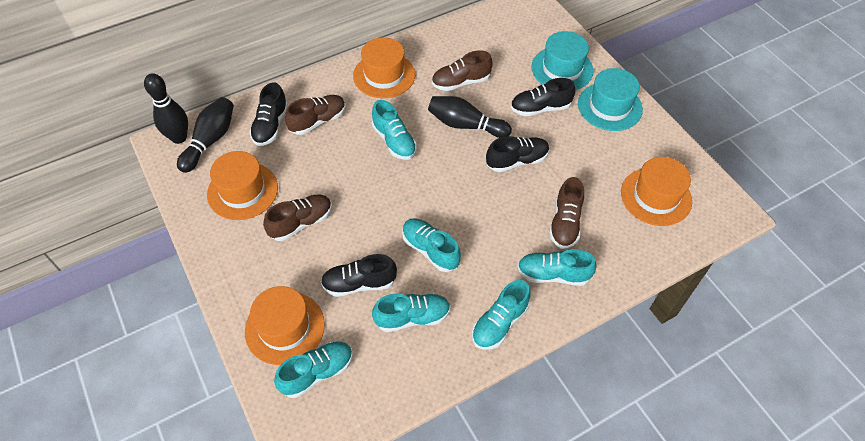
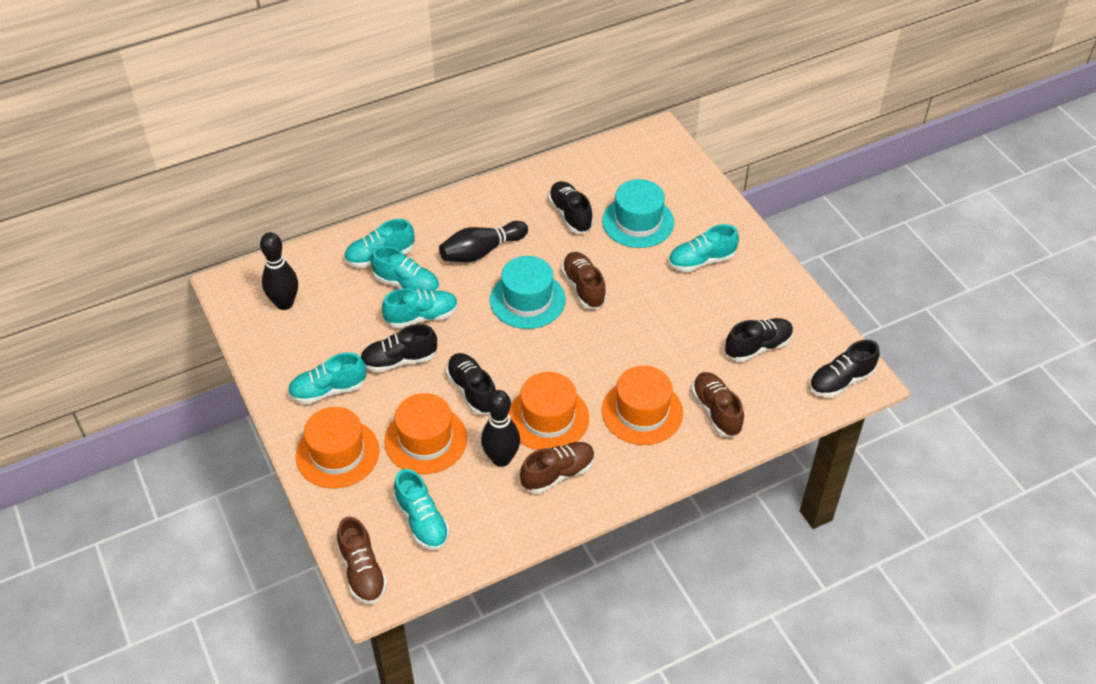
black shoe: [250,82,288,146] [321,254,397,297] [486,136,549,172] [510,78,575,116] = 4 -> [361,324,437,372] [446,353,496,414] [548,181,593,233] [725,318,793,362] [809,340,880,398] = 5

